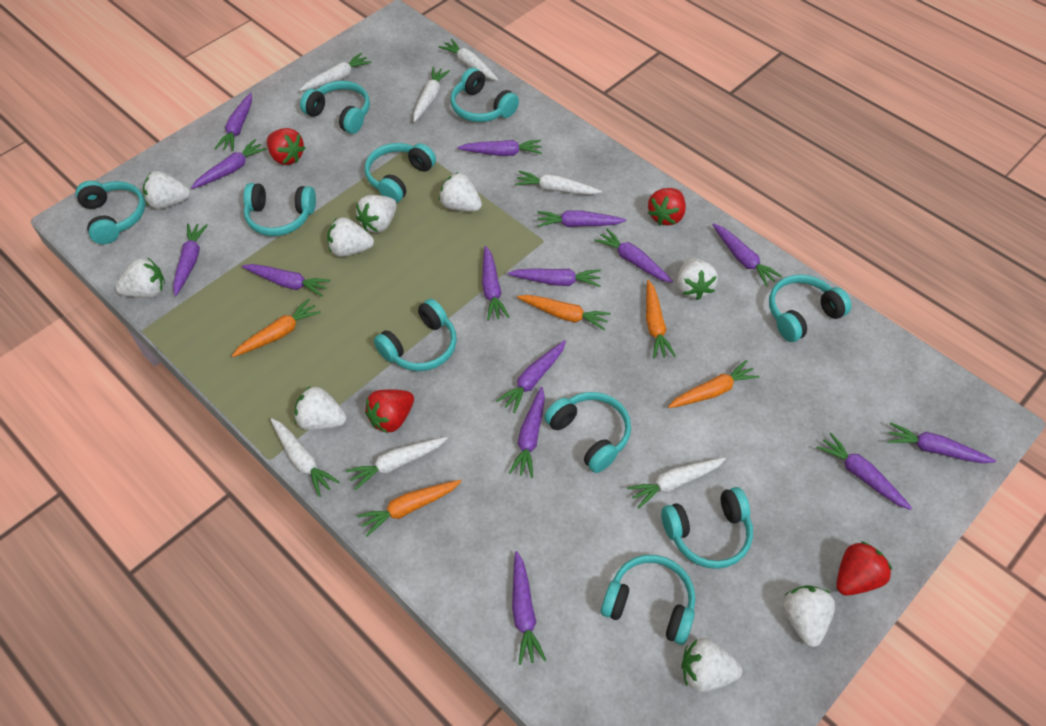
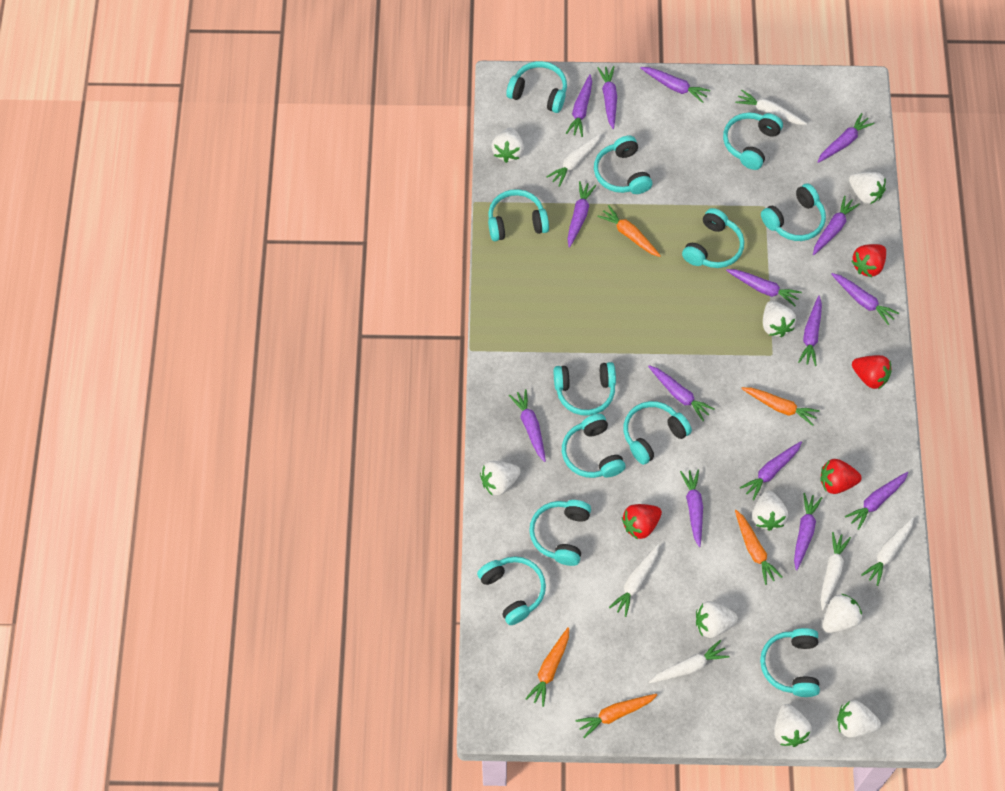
turquoise headphones: [76,180,145,244] [243,183,316,236] [300,81,370,134] [365,143,436,203] [374,299,457,371] [450,68,519,122] [544,392,631,473] [601,555,695,645] [661,487,753,569] [769,274,852,342] = 10 -> [477,556,546,625] [488,189,549,241] [506,61,567,113] [529,500,591,566] [554,362,616,416] [562,414,626,478] [594,136,652,194] [623,401,692,465] [682,208,744,268] [723,112,783,170] [760,628,820,697] [761,183,826,241] = 12
white carrot: [270,418,339,497] [299,53,372,91] [346,437,448,490] [413,67,450,122] [439,39,498,81] [515,171,602,195] [627,457,726,508] = 7 -> [546,133,602,187] [609,544,659,617] [649,640,730,684] [735,90,807,125] [820,532,851,610] [862,517,914,586] = 6

